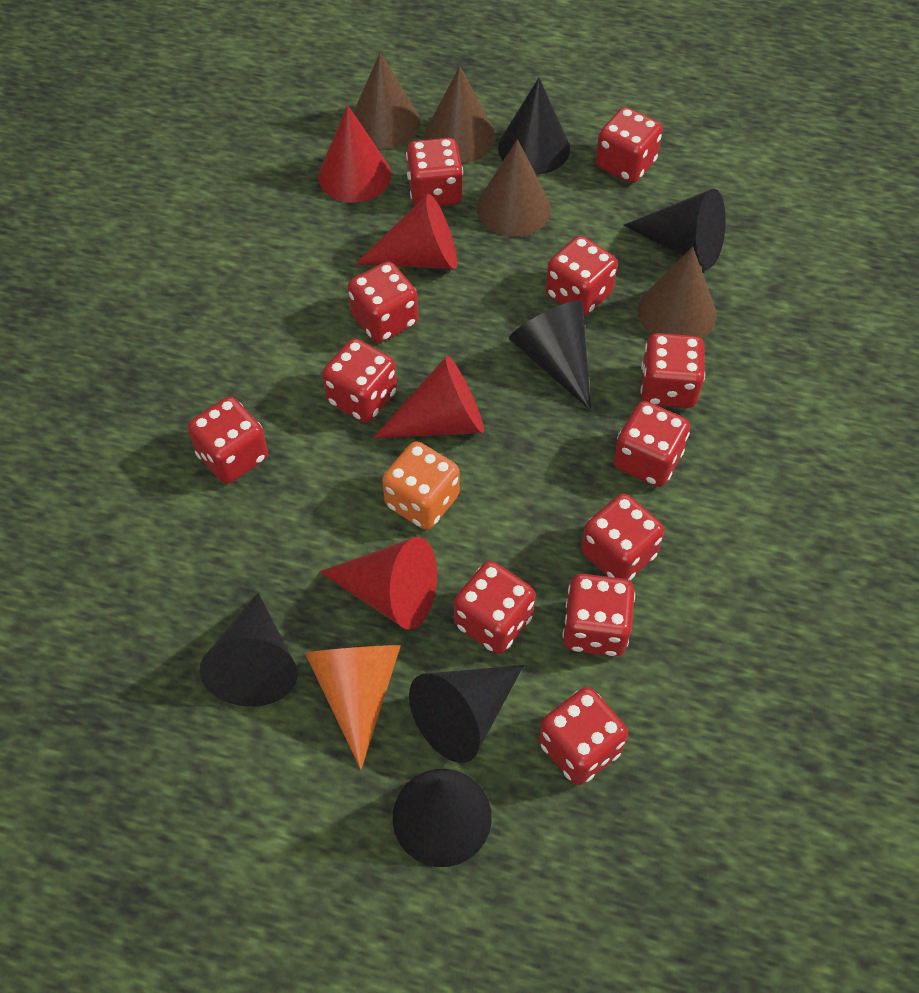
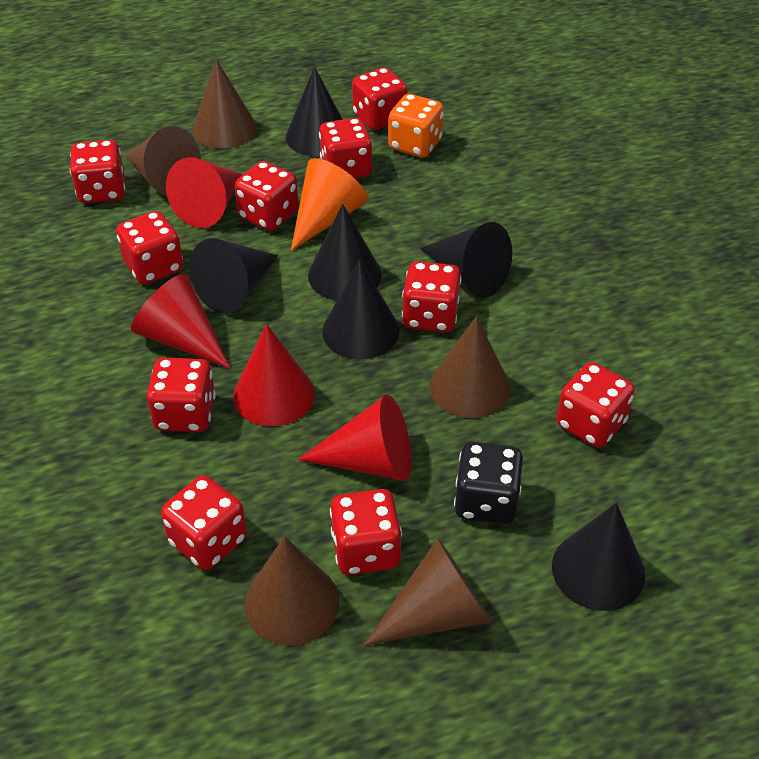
black dice: none = 0 -> [454,442,523,524] = 1
brown cone: [353,52,420,149] [424,66,496,163] [477,139,551,237] [638,247,717,339] = 4 -> [125,126,201,196] [193,59,257,149] [244,536,339,646] [364,538,492,646] [430,316,511,418] = 5
red dice: [187,397,268,484] [322,338,397,423] [348,261,418,343] [406,138,463,206] [454,561,535,654] [539,687,628,785] [546,236,618,316] [562,574,635,656] [581,494,664,580] [596,107,663,183] [613,401,690,487] [640,333,705,408] = 12 -> [70,140,125,203] [116,211,183,284] [146,357,216,432] [161,475,247,570] [235,161,298,231] [319,118,373,178] [330,489,402,575] [352,67,407,130] [402,261,462,332] [556,362,635,447] = 10

